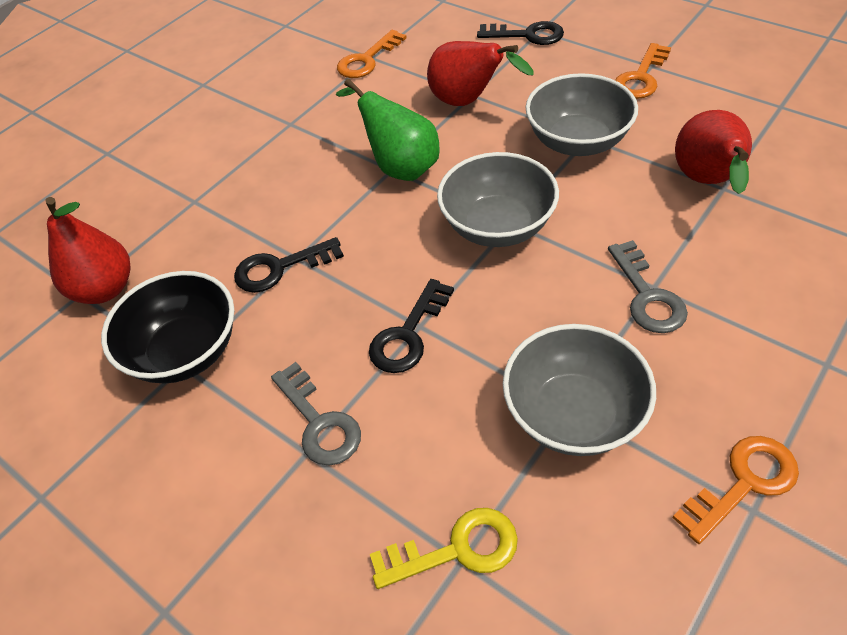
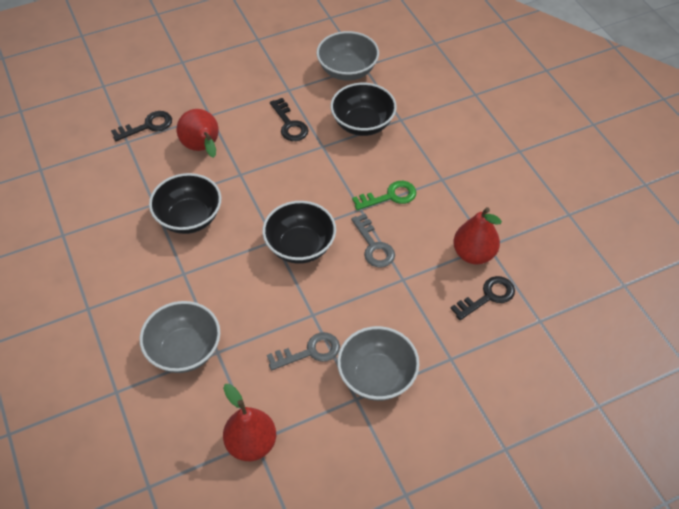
black bowl: [101,271,234,383] = 1 -> [149,173,221,234] [262,201,336,264] [330,83,397,136] = 3
green key: none = 0 -> [352,181,416,210] = 1
green pear: [336,78,439,181] = 1 -> none = 0
orange key: [337,30,407,78] [615,43,671,99] [672,436,799,544] = 3 -> none = 0
yellow key: [370,508,518,589] = 1 -> none = 0

